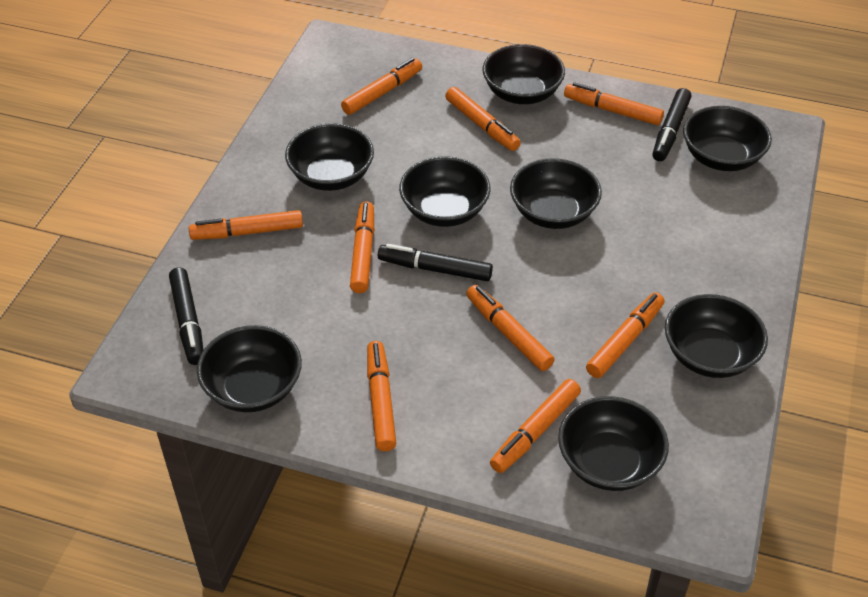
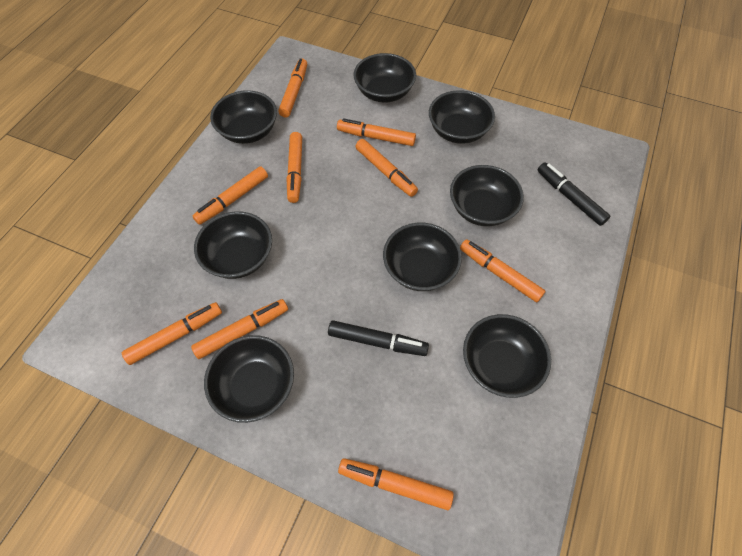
black marker: [169,267,203,365] [378,244,493,281] [652,88,691,161] = 3 -> [328,320,429,356] [538,162,610,226] = 2

